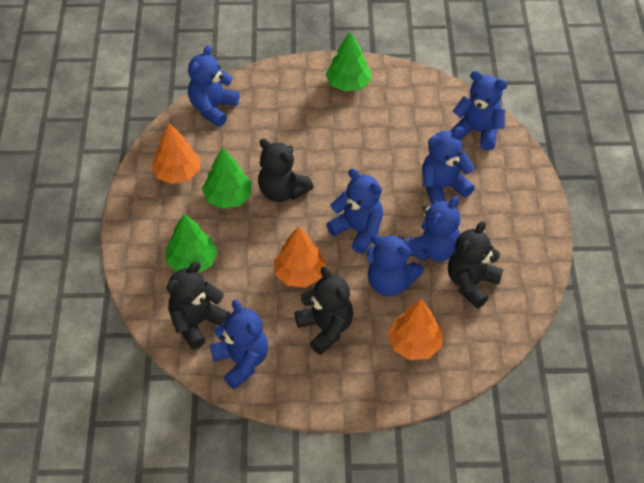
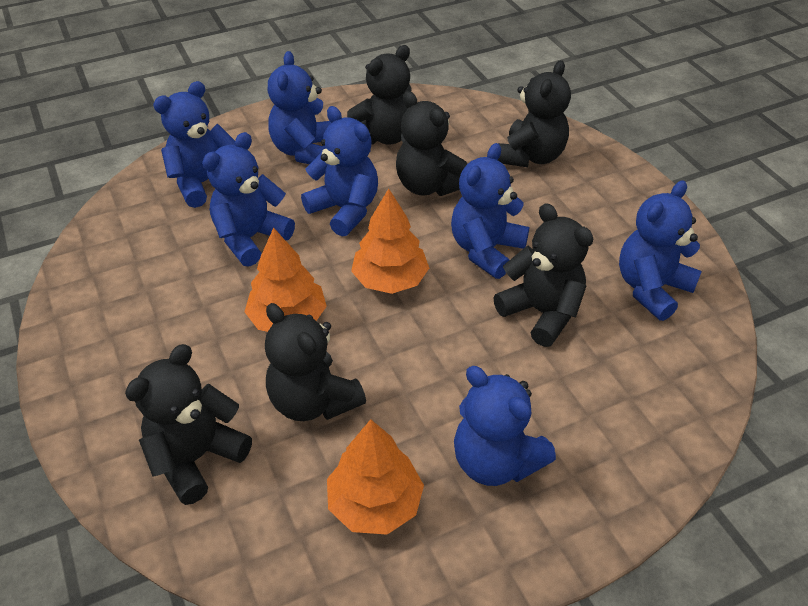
black teddy bear: [167,261,230,349] [258,139,313,202] [295,266,353,355] [448,221,503,308] = 4 -> [125,344,252,505] [265,303,366,421] [347,45,412,144] [396,91,467,196] [493,203,593,347] [498,60,571,167] = 6
green tree: [166,214,218,273] [202,147,251,209] [325,32,371,92] = 3 -> none = 0

